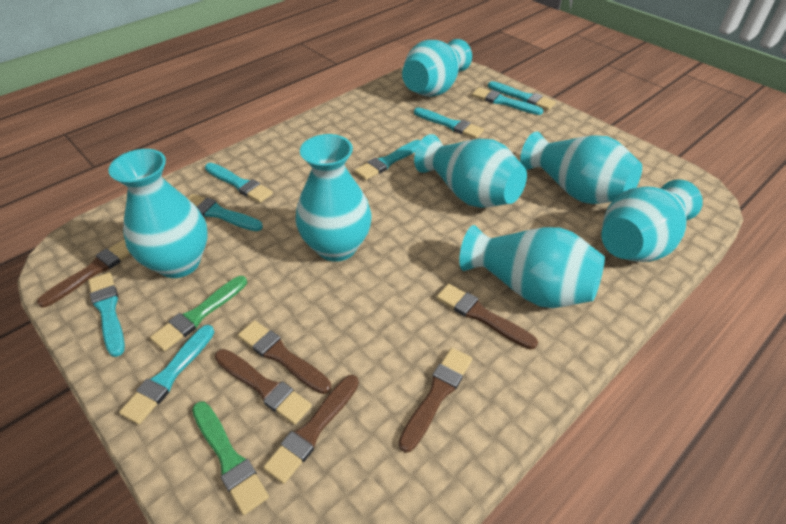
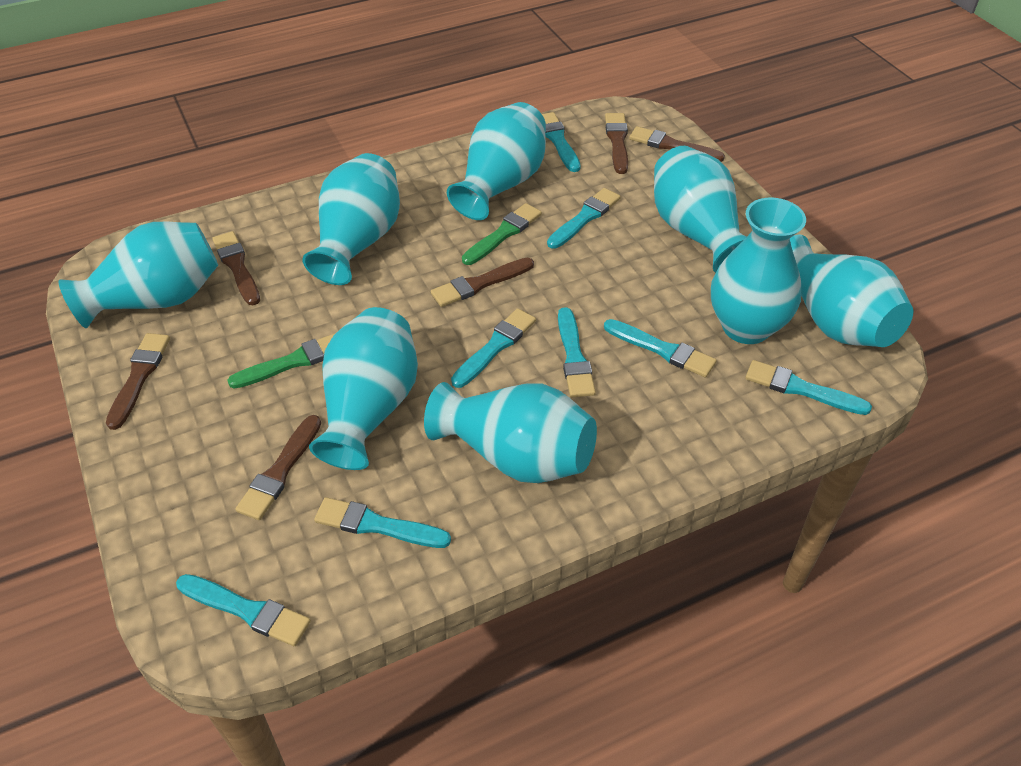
turquoise vase: [108,149,208,278] [295,134,372,262] [402,39,472,97] [414,134,527,208] [459,225,605,308] [520,131,642,204] [601,179,703,262] = 7 -> [58,222,218,329] [302,153,400,285] [309,307,418,470] [424,382,597,483] [447,102,546,220] [654,146,747,273] [711,198,806,344] [790,234,913,347] = 8

